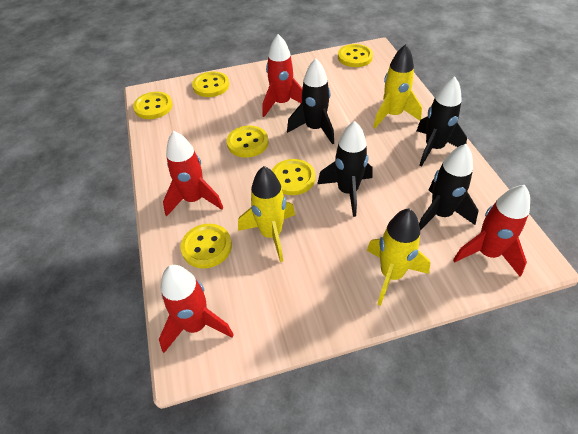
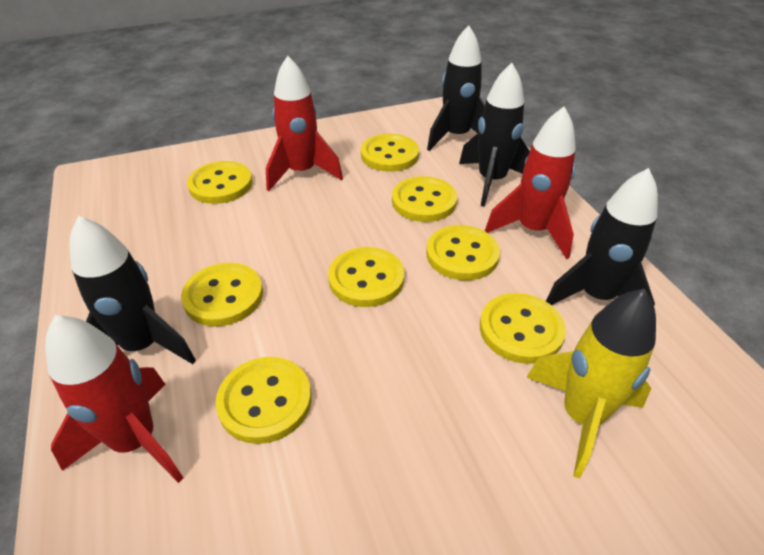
red rocket: [159,265,234,353] [163,131,223,217] [262,34,302,117] [453,185,530,277] = 4 -> [45,315,183,483] [266,56,343,191] [485,107,576,259] = 3
yellow button: [133,92,173,119] [180,224,232,268] [192,71,229,97] [227,126,269,158] [272,159,315,195] [338,44,373,67] = 6 -> [181,263,263,326] [187,161,252,204] [215,357,312,444] [328,247,404,307] [361,134,419,172] [392,176,457,222] [426,225,500,280] [480,293,566,364] = 8
yellow rocket: [238,166,295,262] [367,208,430,306] [373,44,422,128] = 3 -> [526,289,656,478] = 1

